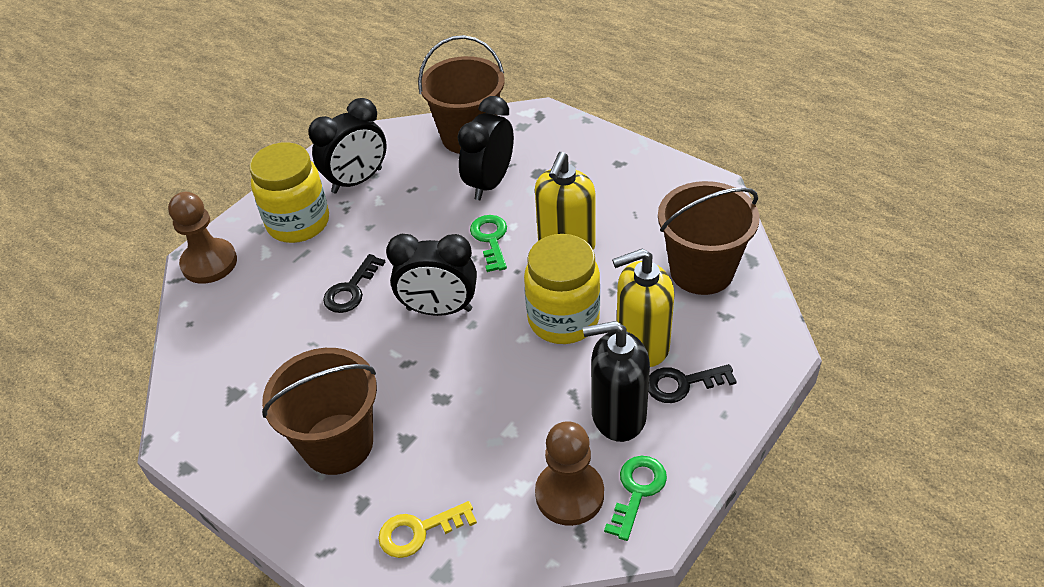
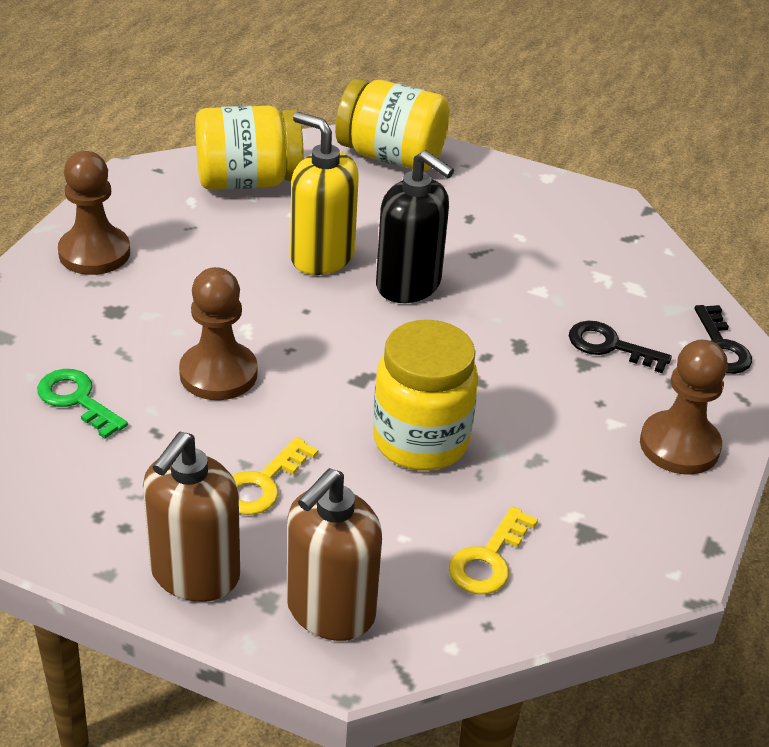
black clock: [308,98,387,193] [386,234,477,316] [458,96,514,200] = 3 -> none = 0
brown bucket: [262,348,377,475] [418,35,505,154] [658,181,759,295] = 3 -> none = 0
brown pawn: [168,192,237,284] [535,421,604,526] = 2 -> [58,151,130,275] [179,267,258,400] [640,340,728,475] = 3
brown soap dispenser: none = 0 -> [143,432,240,602] [286,468,382,641] = 2
green key: [470,215,507,272] [604,456,667,541] = 2 -> [37,369,128,439] = 1
yellow jar: [249,142,329,243] [524,234,600,344] = 2 -> [195,106,304,190] [335,79,450,171] [373,320,478,471] = 3
yellow key: [378,501,477,558] = 1 -> [232,437,318,515] [449,506,538,594] = 2
yellow soap dispenser: [535,152,596,250] [612,248,674,367] = 2 -> [290,112,359,275] = 1

